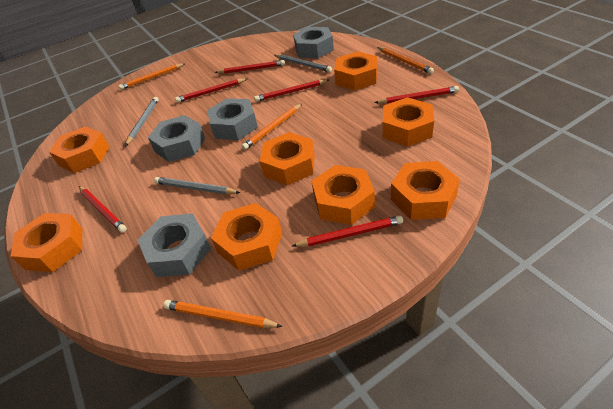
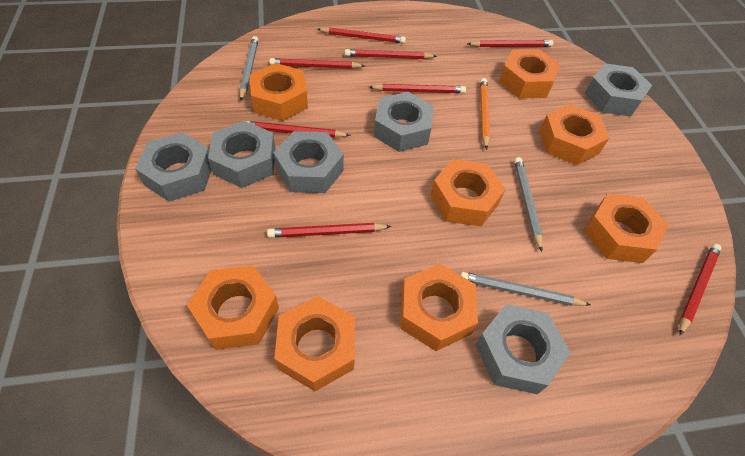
grey nut: [138,213,211,277] [148,115,205,162] [207,98,258,140] [293,27,334,59] = 4 -> [135,132,212,202] [208,121,276,188] [273,131,344,193] [374,92,434,152] [475,304,571,394] [584,63,652,116] = 6
orange pencil: [119,63,186,90] [163,300,283,328] [242,104,302,150] [377,47,434,74] = 4 -> [480,78,490,150] = 1
red pencil: [79,186,127,232] [175,79,247,103] [215,60,285,74] [254,79,329,102] [292,216,403,247] [374,86,459,104] = 6 -> [247,121,351,138] [267,223,391,238] [269,58,365,69] [317,27,406,44] [345,49,437,59] [369,84,466,93] [467,40,554,47] [679,244,721,335] = 8

